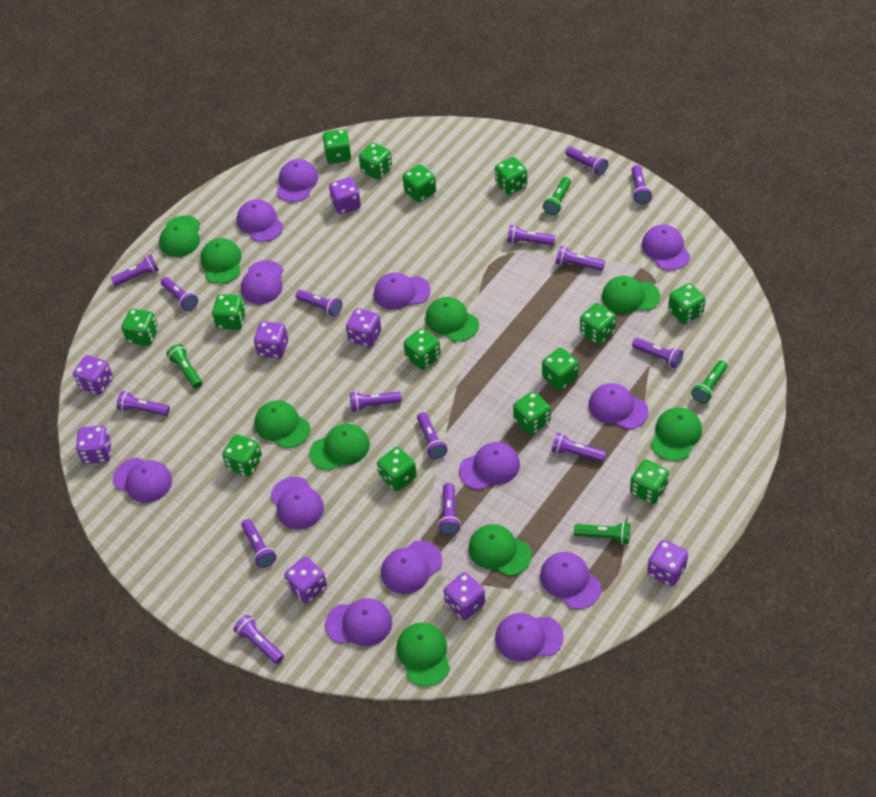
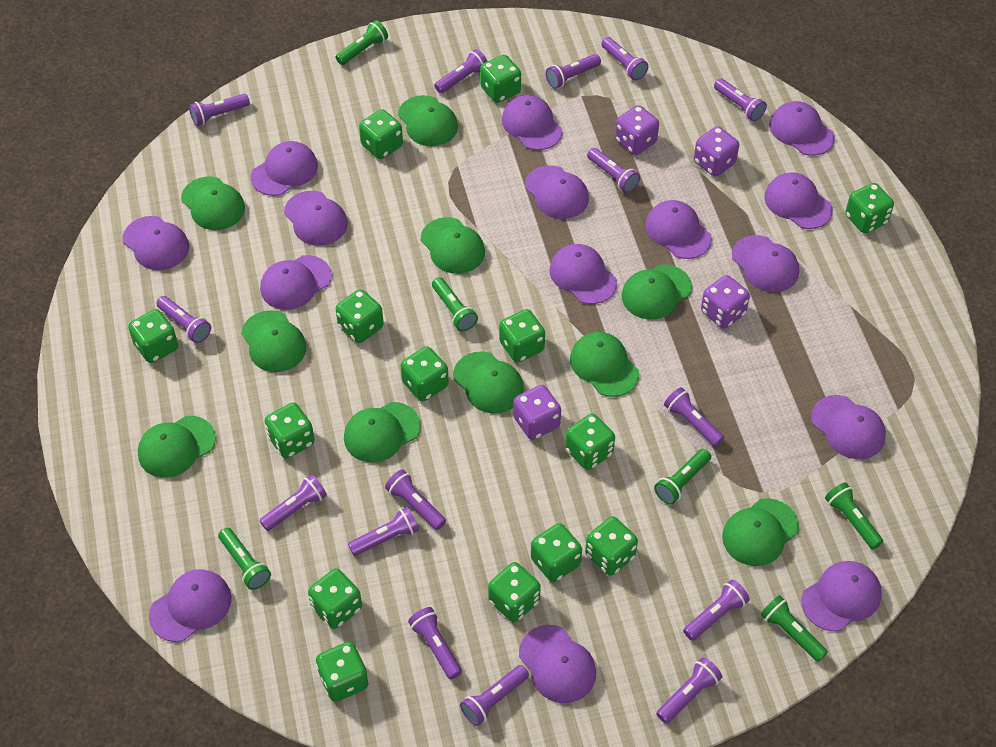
green cap: [159,215,200,257] [200,238,242,284] [254,400,310,448] [310,423,370,471] [396,623,450,687] [425,297,479,342] [468,524,532,576] [602,276,660,313] [651,407,702,461] = 9 -> [138,416,216,478] [181,177,245,230] [241,310,307,372] [344,402,421,463] [398,95,458,146] [421,217,485,274] [453,352,524,414] [570,332,639,397] [622,264,692,319] [722,498,799,566] = 10
green flashlight: [167,344,202,388] [543,177,571,215] [574,522,630,545] [691,360,727,403] = 4 -> [218,528,271,590] [336,20,388,65] [432,277,478,331] [654,449,711,504] [760,595,828,662] [825,482,883,549] = 6
purple cap: [113,458,172,503] [237,200,283,242] [241,260,283,304] [270,477,324,530] [276,159,318,202] [325,598,393,646] [374,273,431,310] [381,540,442,594] [459,442,520,490] [495,613,564,662] [540,552,601,609] [589,383,649,429] [642,225,690,270] = 13 -> [123,216,189,270] [149,569,231,642] [251,141,318,196] [260,255,332,310] [284,191,348,246] [502,95,563,150] [519,625,596,703] [525,165,589,219] [549,244,617,304] [645,200,712,259] [732,235,799,292] [764,172,833,229] [769,101,835,156] [802,561,882,631] [811,395,886,459] = 15
purple dice: [73,355,113,395] [76,426,112,464] [254,321,288,358] [284,557,327,604] [329,177,361,214] [346,308,381,347] [444,573,485,620] [647,540,688,586] = 8 -> [513,385,561,440] [615,105,659,155] [694,126,739,177] [701,275,750,329] = 4

